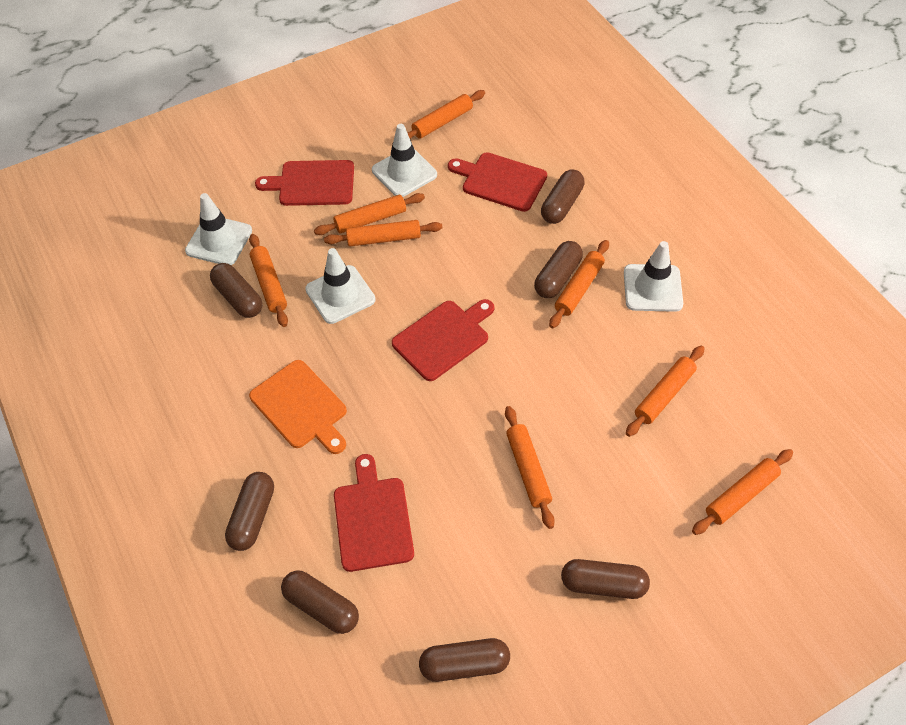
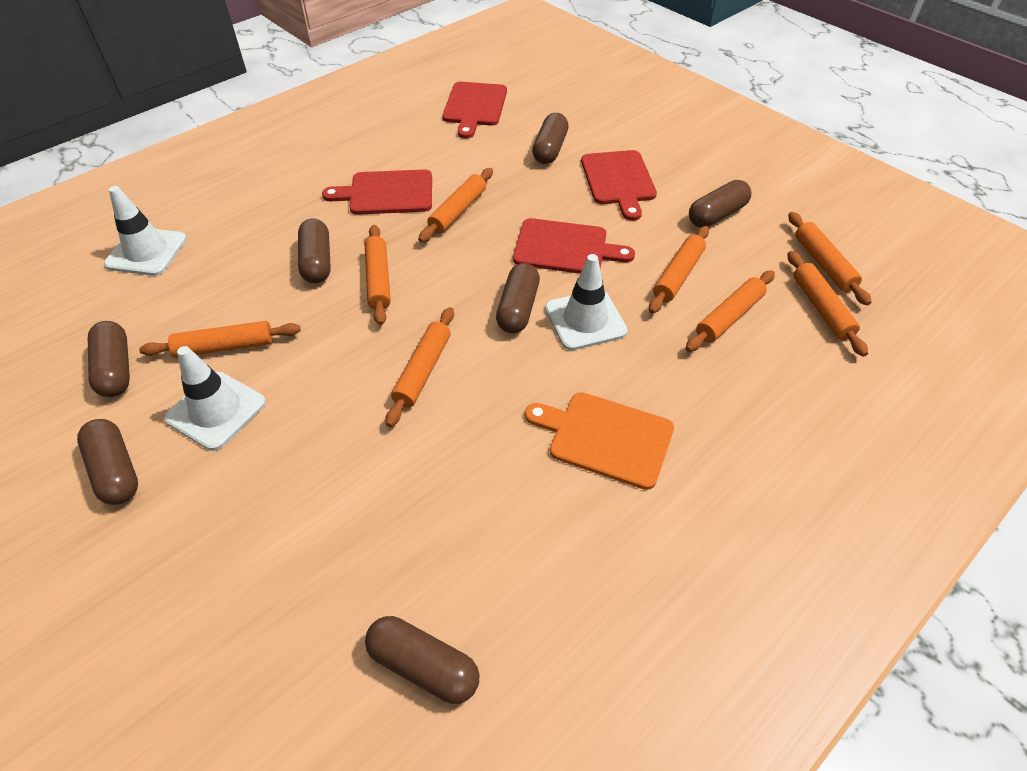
white traffic cone: [185,193,252,265] [305,248,376,324] [372,124,437,197] [624,241,683,312] = 4 -> [104,186,187,276] [164,346,266,451] [545,254,628,350] = 3

